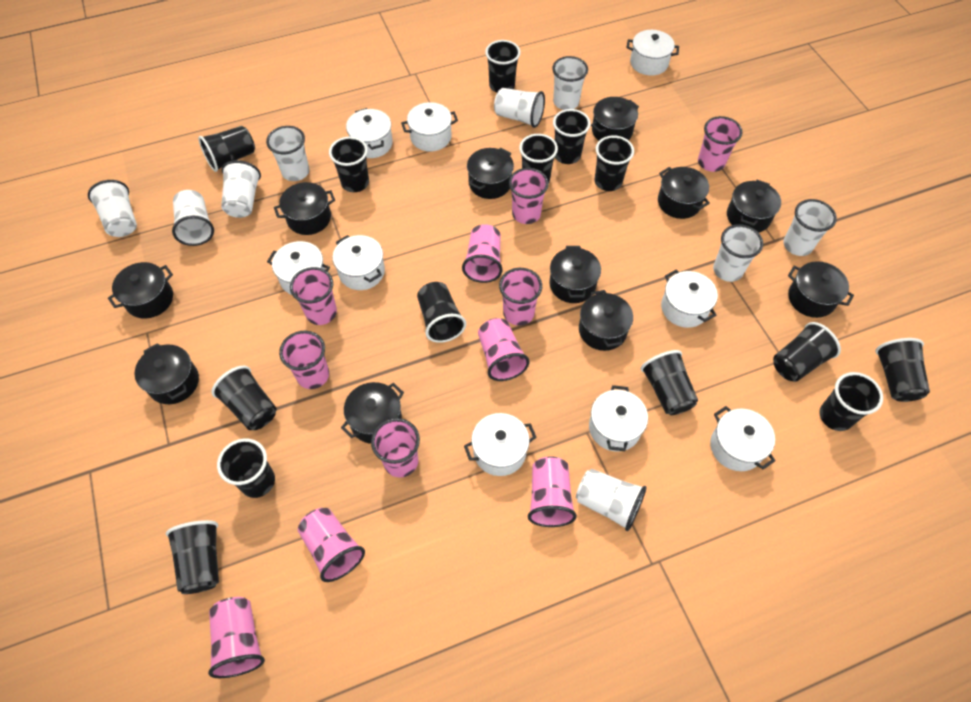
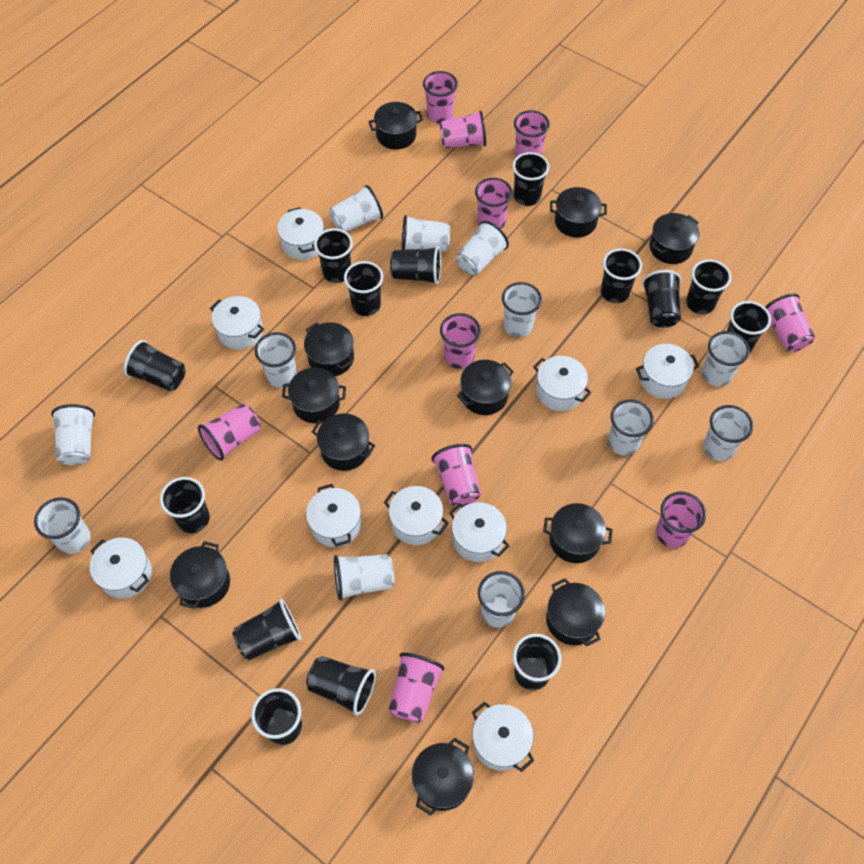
pink cup: [208,597,265,678] [279,331,329,389] [290,267,337,325] [298,508,365,582] [371,418,420,477] [462,224,502,283] [478,318,529,381] [499,268,542,325] [509,168,549,224] [528,457,577,527] [698,116,743,172] = 11 -> [198,404,261,461] [388,653,445,723] [423,71,458,124] [431,444,481,506] [439,110,486,148] [440,313,481,369] [475,178,513,229] [514,110,550,157] [656,492,706,548] [765,293,815,352] = 10
white cup: [88,180,137,237] [172,190,214,246] [221,160,261,218] [266,126,309,181] [494,88,545,128] [552,56,588,110] [576,469,647,531] [713,224,763,282] [783,199,837,256] = 9 -> [34,497,90,554] [51,404,95,465] [255,332,297,388] [329,185,383,232] [334,554,394,601] [401,215,450,252] [456,221,509,275] [478,571,525,628] [502,282,542,337] [608,399,654,456] [702,331,750,387] [703,405,753,461] = 12

